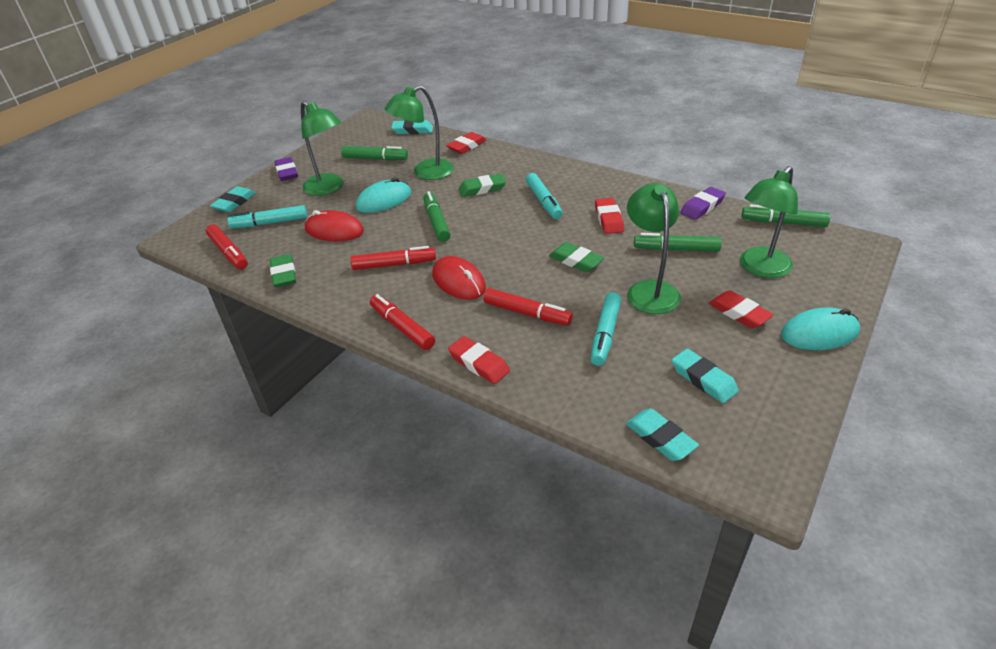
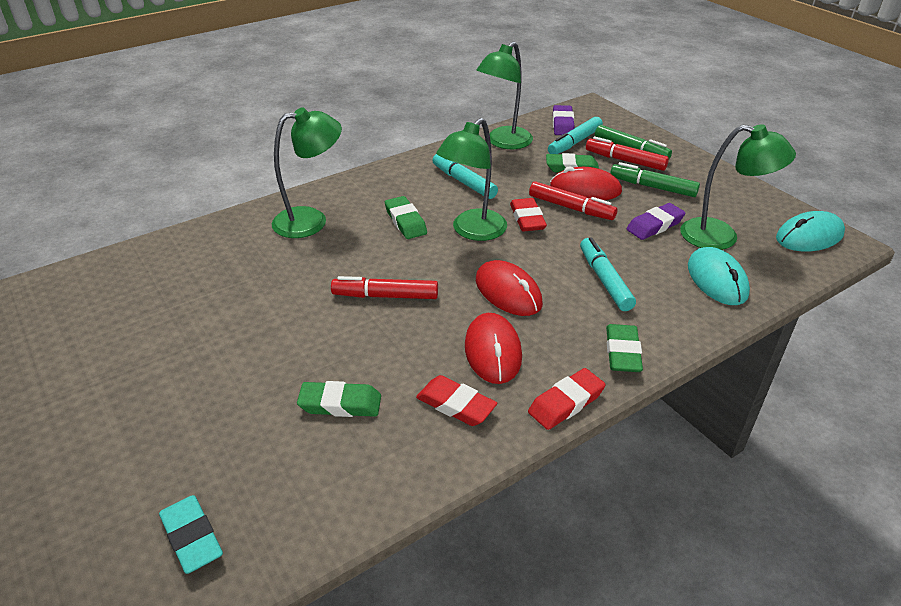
green eraser: [270,254,296,287] [459,174,506,197] [549,242,604,272] = 3 -> [297,381,381,417] [385,196,427,239] [546,153,599,172] [606,324,643,372] = 4
green marker: [341,146,408,161] [423,191,450,242] [634,233,722,251] [742,204,830,227] = 4 -> [595,125,672,159] [610,162,700,197] = 2
red eraser: [446,132,486,154] [448,336,510,384] [595,198,624,234] [709,290,774,328] = 4 -> [416,375,497,426] [510,198,547,231] [528,368,606,430] = 3
red marker: [206,224,248,269] [351,246,436,270] [370,294,435,350] [484,288,573,326] = 4 -> [331,276,438,299] [529,181,617,220] [586,136,669,171] = 3
red mouse: [305,210,364,241] [432,256,486,300] = 2 -> [465,313,522,384] [476,260,543,316] [550,166,622,200] = 3
turquoise eraser: [210,186,256,213] [391,120,433,134] [626,409,699,461] [672,349,739,403] = 4 -> [159,495,223,574] = 1

